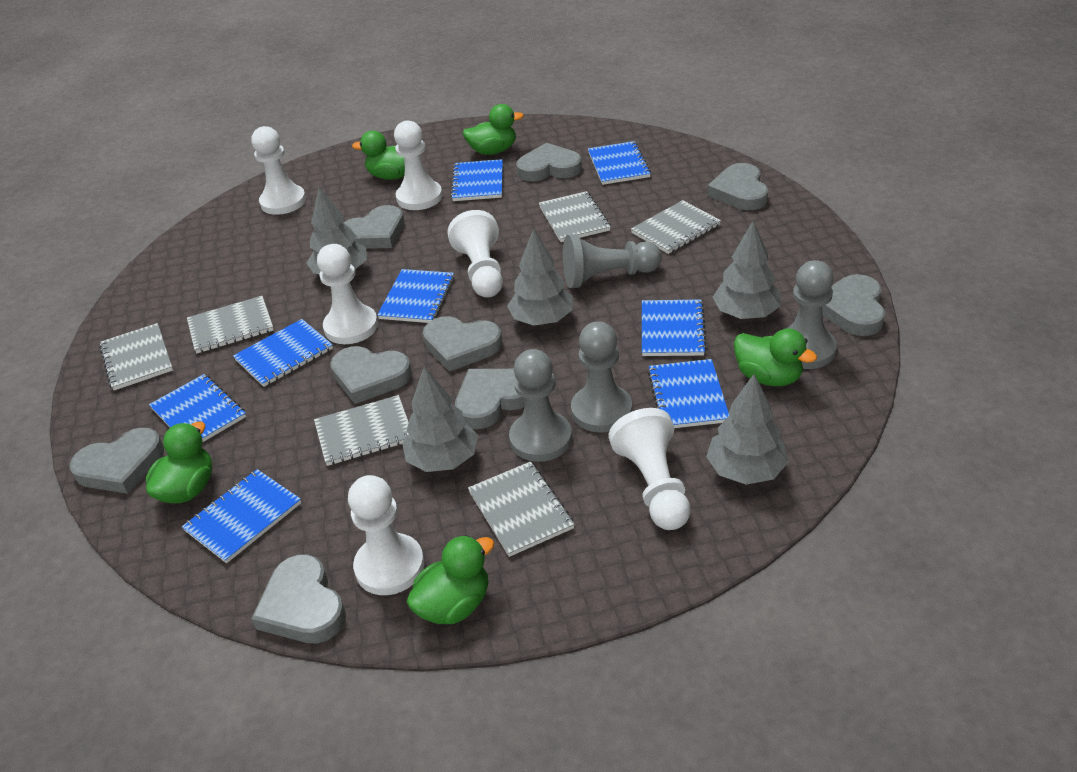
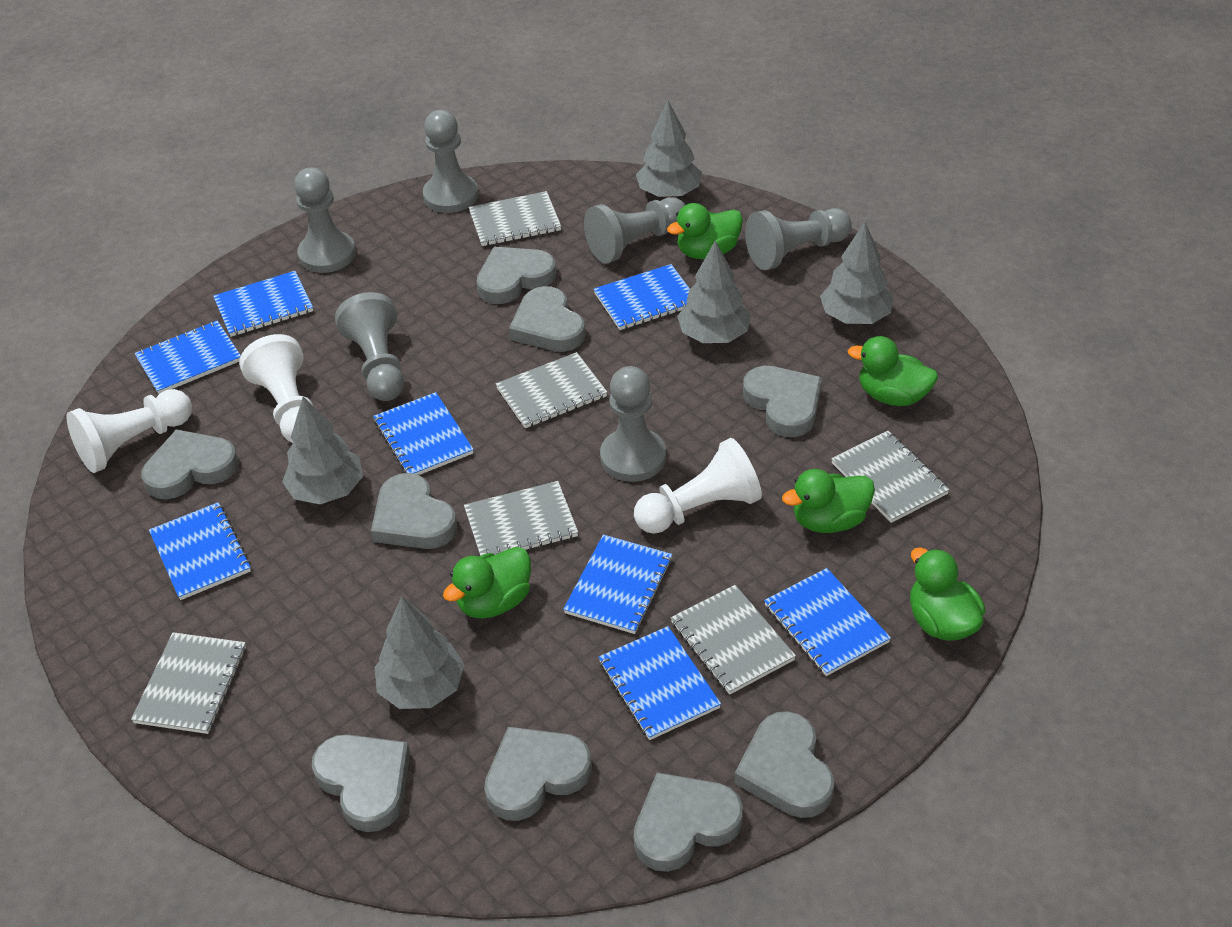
grey pawn: [509,349,572,462] [563,234,662,288] [571,321,632,433] [785,260,837,369] = 4 -> [294,167,356,273] [335,292,404,401] [423,110,478,213] [584,197,685,263] [600,366,666,482] [745,208,852,270] = 6
white pawn: [251,126,306,215] [317,244,378,344] [348,475,424,595] [394,120,443,210] [447,210,503,298] [609,408,691,530] = 6 -> [66,389,192,473] [239,334,313,443] [634,438,762,534] = 3

